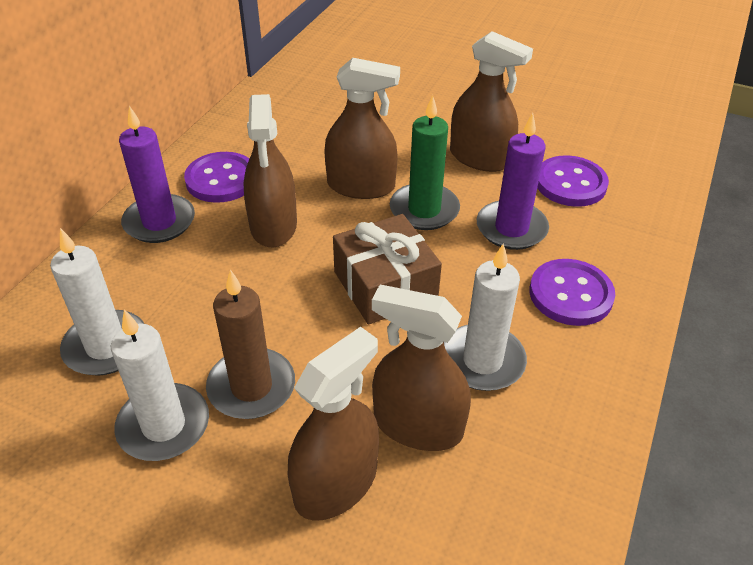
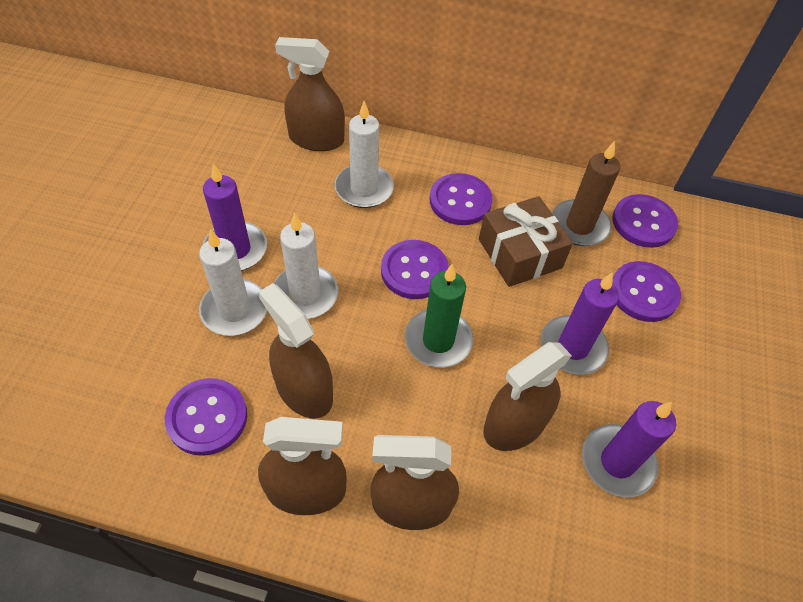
purple button: [184,152,249,203] [529,259,615,326] [537,155,609,207] = 3 -> [165,378,247,456] [381,240,449,299] [430,173,493,225] [612,194,678,248] [612,261,681,322] = 5
purple candle: [119,106,195,243] [477,113,549,250] = 2 -> [203,163,267,271] [541,273,619,375] [582,401,676,497] = 3

